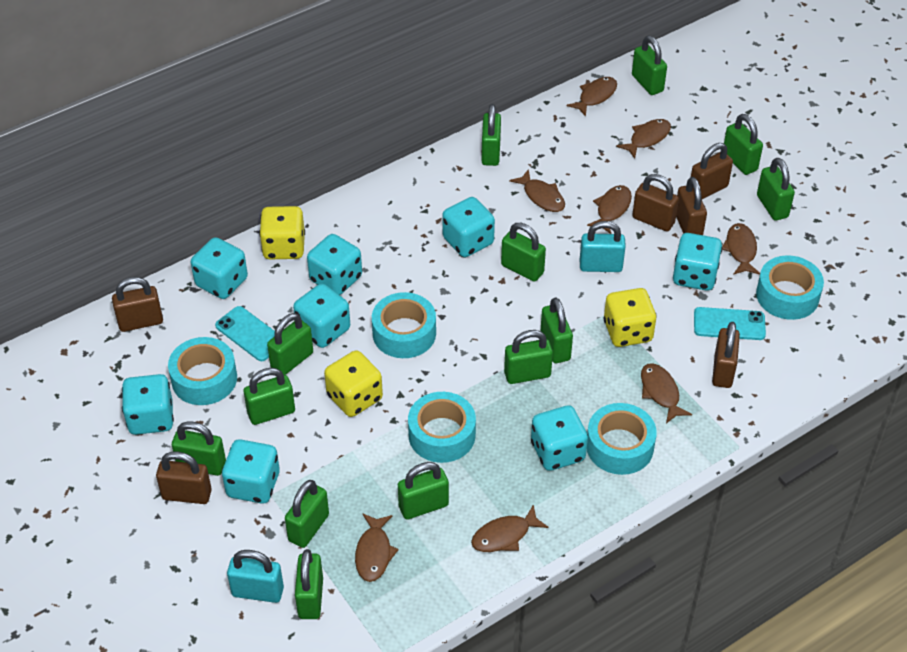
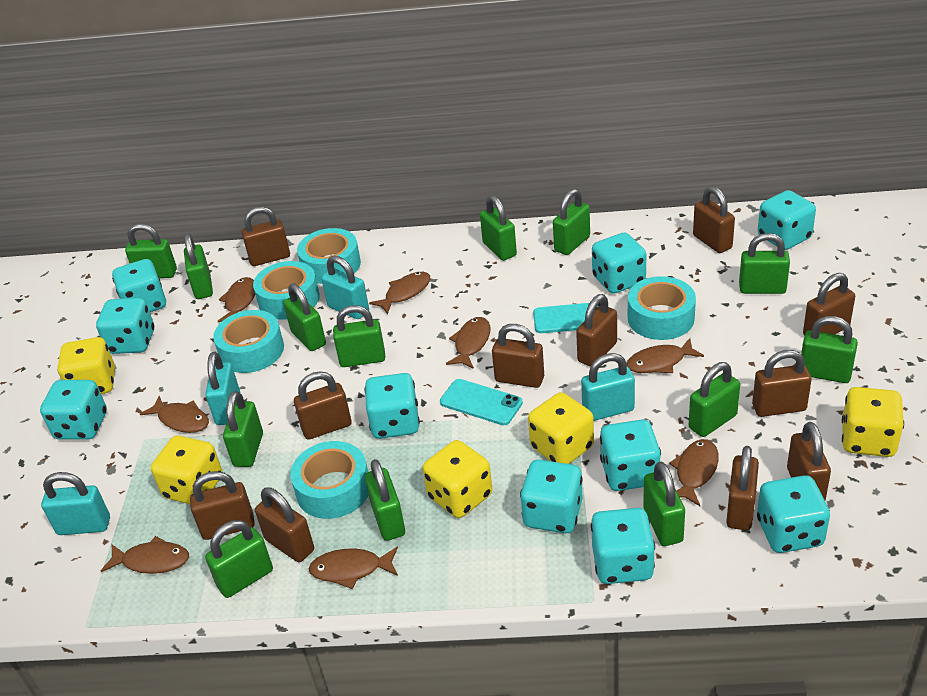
brown padlock: [112,277,163,332] [156,451,212,504] [632,174,679,231] [676,177,707,235] [691,143,733,199] [712,322,740,388] = 6 -> [190,471,255,540] [241,206,290,266] [255,488,314,562] [294,371,351,440] [492,324,544,388] [576,294,617,367] [693,186,735,253] [726,446,759,530] [752,350,812,417] [787,422,831,500] [803,273,855,336] = 11
turquoise dice: [122,374,174,435] [191,237,248,299] [222,439,280,504] [293,284,350,348] [307,234,362,295] [442,197,495,257] [531,405,588,471] [673,233,722,291] = 8 -> [40,380,107,440] [96,298,154,354] [112,259,166,312] [364,373,420,439] [520,460,583,533] [591,508,655,584] [592,233,646,294] [600,420,661,491] [757,475,830,553] [758,190,816,250] = 10
turquoise padlock: [227,550,284,603] [580,221,626,272] = 2 -> [41,472,110,535] [205,352,240,425] [321,256,369,319] [581,353,635,421] = 4
yellow dice: [259,206,305,259] [324,350,383,417] [604,288,657,347] = 3 -> [57,337,115,394] [151,436,222,504] [423,440,492,518] [528,392,594,464] [842,387,904,457] = 5

